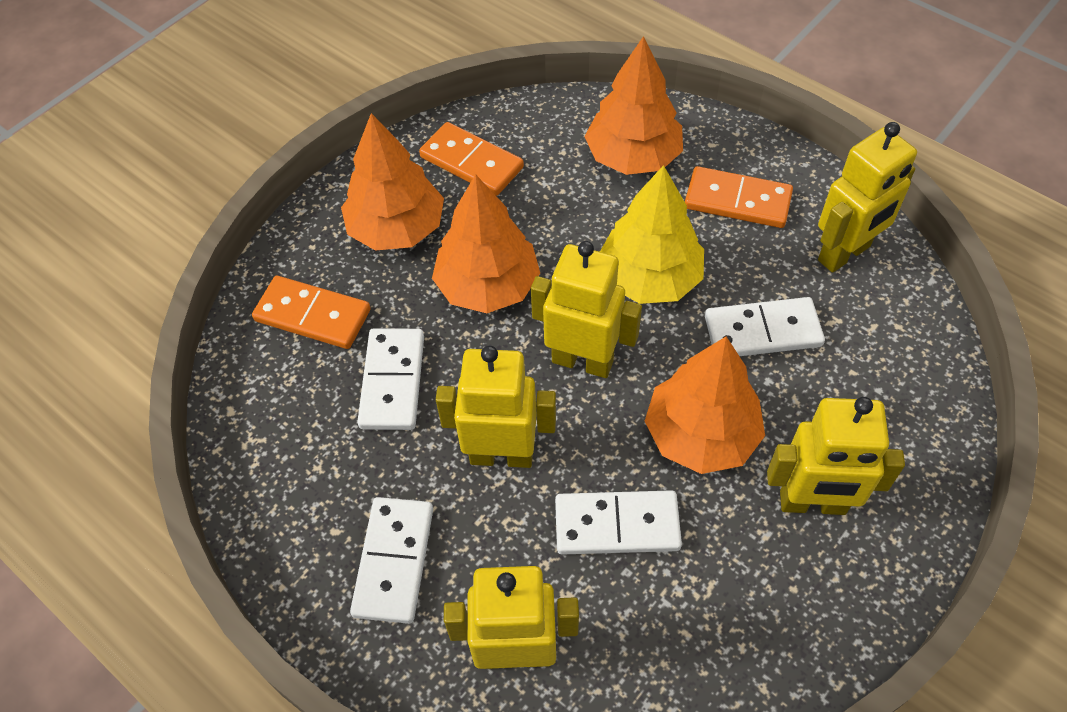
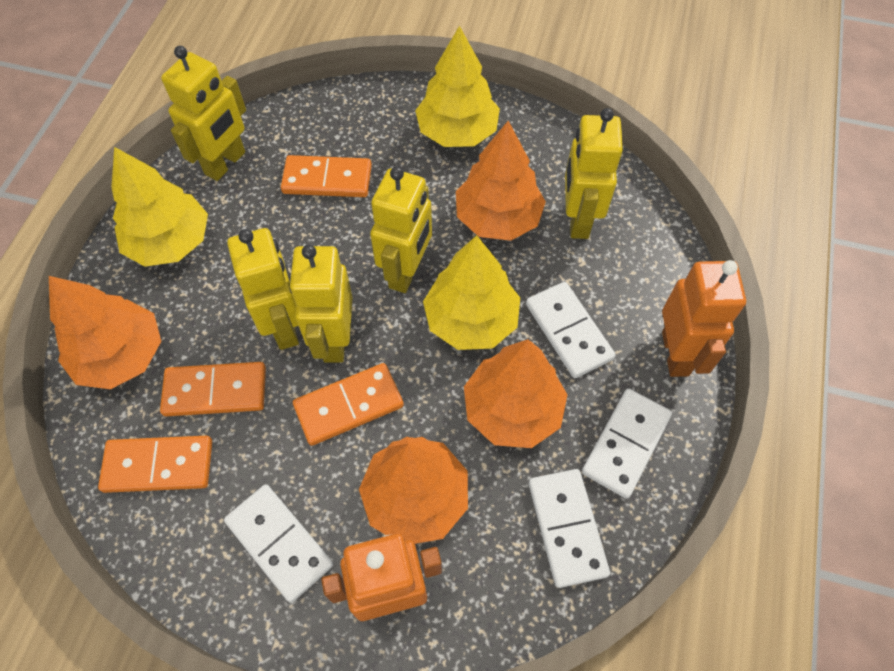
orange domino: [252,276,371,349] [419,122,524,196] [685,166,793,228] = 3 -> [98,436,212,493] [160,362,266,416] [281,155,372,197] [293,363,404,446] = 4
orange robot: none = 0 -> [321,534,442,621] [662,260,746,377] = 2
yellow tree: [600,165,704,304] = 1 -> [111,147,208,267] [415,26,500,147] [423,235,520,350] = 3

